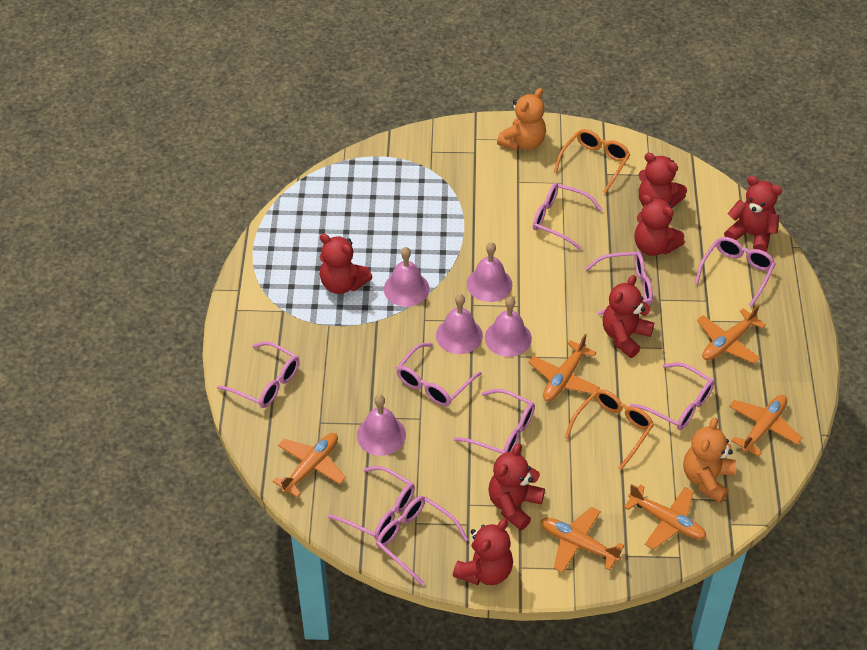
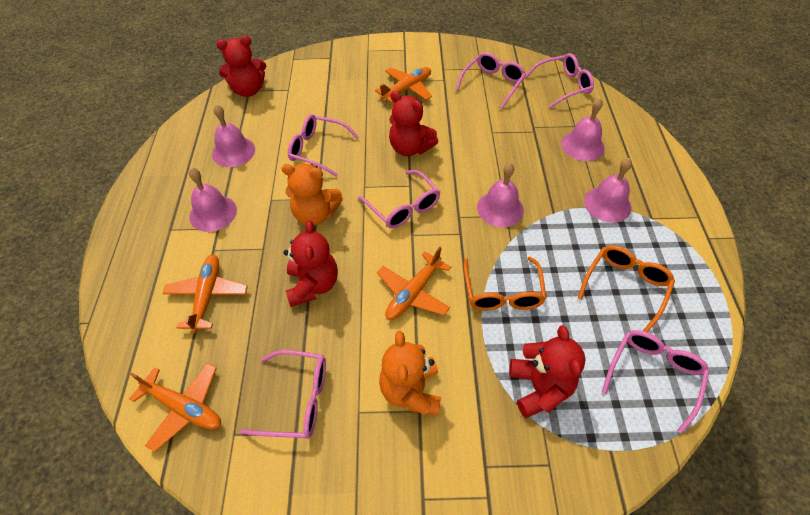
orange plane: [272,433,346,498] [528,334,600,401] [541,507,624,573] [624,484,706,550] [697,305,766,363] [729,395,802,457] = 6 -> [129,363,221,452] [163,254,248,333] [375,67,432,103] [377,247,451,320] = 4
pink glasses: [217,341,299,408] [327,466,415,540] [376,496,468,585] [396,343,482,406] [453,389,535,454] [533,183,603,250] [585,251,653,315] [630,362,714,430] [695,237,775,307] = 9 -> [240,350,326,439] [288,114,360,177] [358,170,440,229] [456,52,526,109] [525,53,594,108] [602,330,710,433] = 6
red teddy bear: [320,233,373,294] [453,519,513,585] [488,443,545,531] [603,275,654,358] [634,194,685,256] [639,153,687,208] [724,176,782,252] = 7 -> [216,36,266,97] [284,220,338,307] [389,91,438,156] [509,325,586,418] = 4

